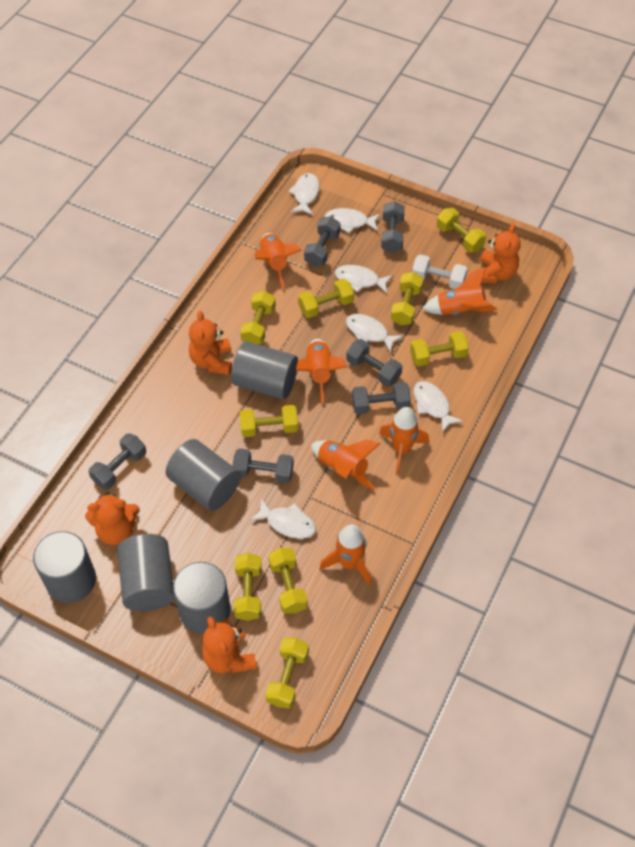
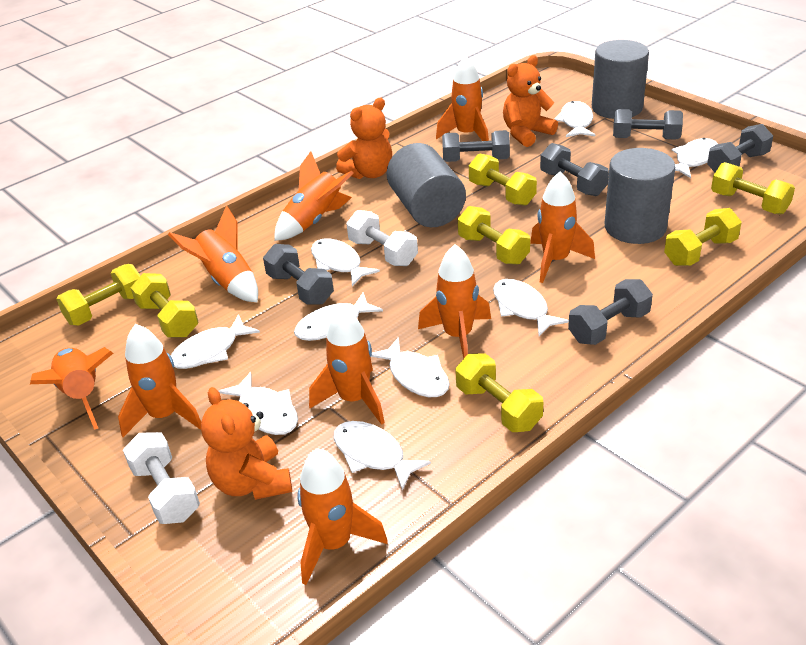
grey cylinder: [33,531,96,603] [117,534,174,611] [166,439,241,511] [173,562,231,634] [231,341,298,399] = 5 -> [386,143,466,227] [592,40,649,119] [605,148,675,244] = 3
orange rocket: [255,233,302,289] [296,339,347,403] [311,439,381,491] [319,524,371,586] [379,407,429,474] [422,267,497,315] = 6 -> [30,347,113,430] [118,324,201,437] [168,205,258,302] [274,151,354,241] [298,448,388,585] [309,306,385,425] [418,244,491,359] [436,55,489,141] [530,172,595,283] = 9
orange teddy bear: [85,492,140,545] [189,311,232,375] [202,617,257,673] [480,224,521,283] = 4 -> [201,387,292,500] [336,98,392,179] [503,55,558,147] = 3
white dumbbell: [412,254,468,289] = 1 -> [123,432,200,524] [346,210,418,266] = 2
white fish: [250,499,316,539] [288,173,319,215] [325,208,380,233] [335,265,393,293] [346,314,403,353] [414,381,463,432] = 6 -> [171,314,260,369] [218,372,298,435] [294,292,383,341] [311,238,380,286] [333,421,431,490] [371,337,450,397] [493,279,569,336] [554,101,595,137] [672,138,718,178] = 9
yellow dumbbell: [234,553,262,621] [240,291,276,344] [240,405,298,437] [265,637,309,708] [268,548,308,614] [298,279,354,318] [391,272,424,325] [410,331,469,367] [437,208,486,253] = 9 -> [56,264,140,326] [131,273,199,337] [455,353,543,432] [458,206,530,265] [469,153,537,206] [664,208,742,266] [711,162,795,214] = 7

